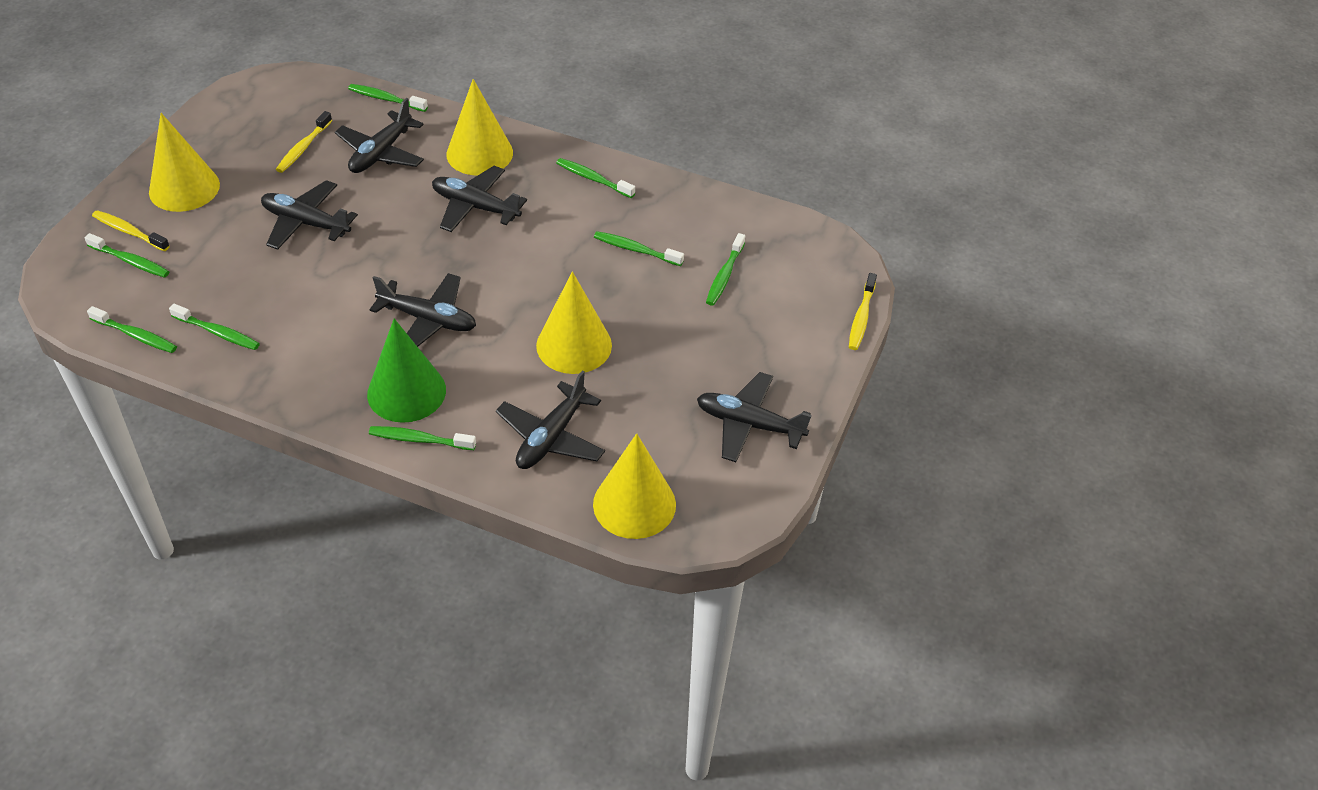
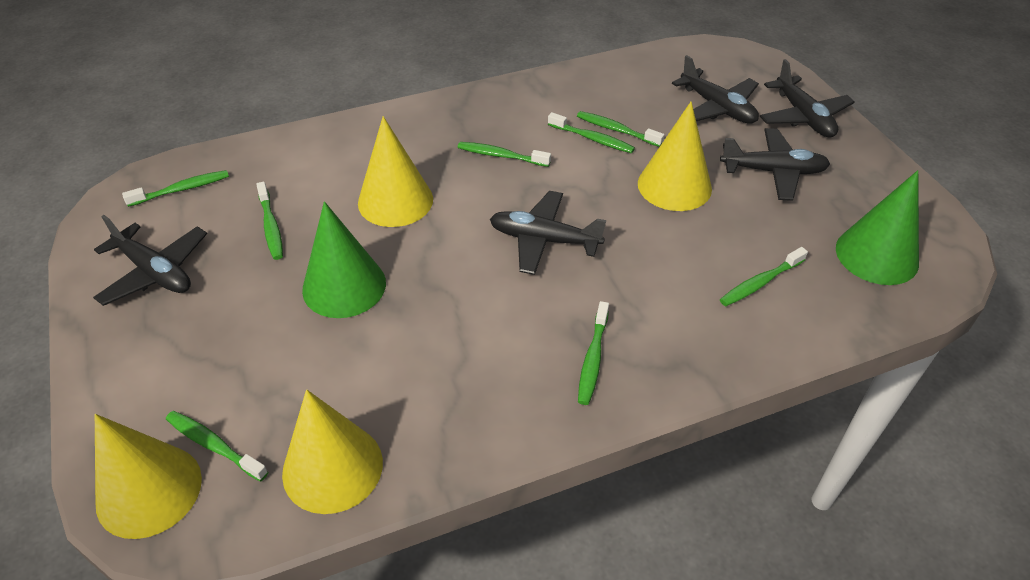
black plane: [261,180,358,250] [335,98,424,173] [370,273,476,347] [432,166,527,232] [496,371,605,469] [697,372,812,462] = 6 -> [93,215,207,306] [490,191,607,275] [672,55,759,124] [720,128,830,201] [760,59,854,138] = 5
green cone: [367,319,446,423] = 1 -> [302,201,386,318] [836,170,919,285] = 2
yellow toothbrush: [92,210,170,251] [276,111,332,173] [849,273,877,350] = 3 -> none = 0

